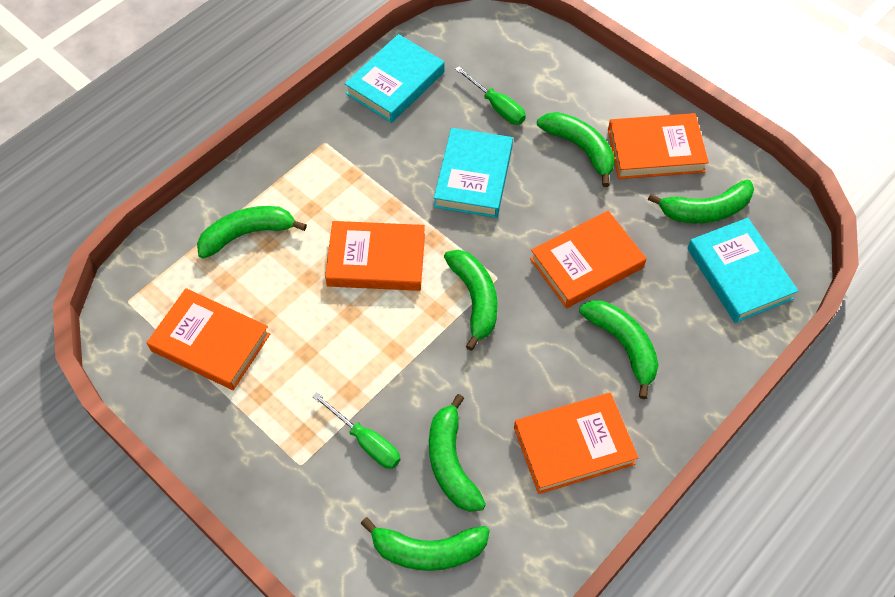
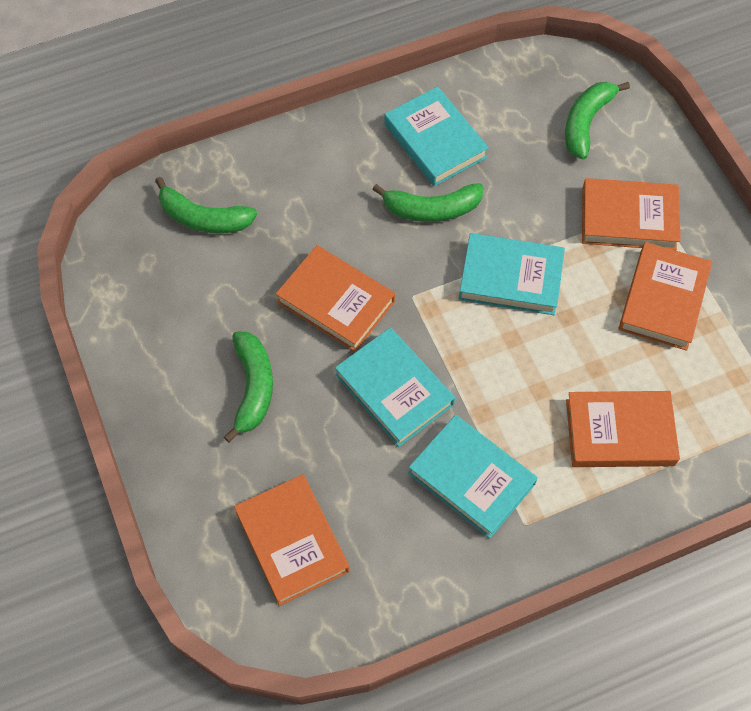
green banana: [197,206,307,259] [361,517,490,571] [429,394,486,512] [444,250,498,351] [537,112,615,187] [579,301,658,399] [648,179,754,223] = 7 -> [155,177,257,233] [224,332,273,443] [372,183,484,222] [565,82,630,160] = 4
green screwdriver: [312,393,401,469] [455,66,526,125] = 2 -> none = 0
turquoise book: [344,34,444,123] [434,128,513,218] [687,218,798,323] = 3 -> [335,327,455,447] [384,86,489,186] [408,415,538,539] [459,233,565,315] = 4

